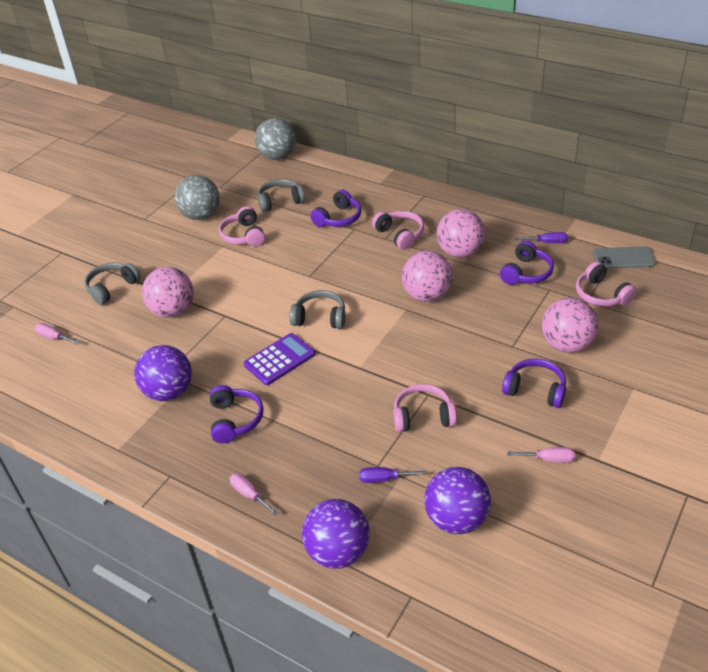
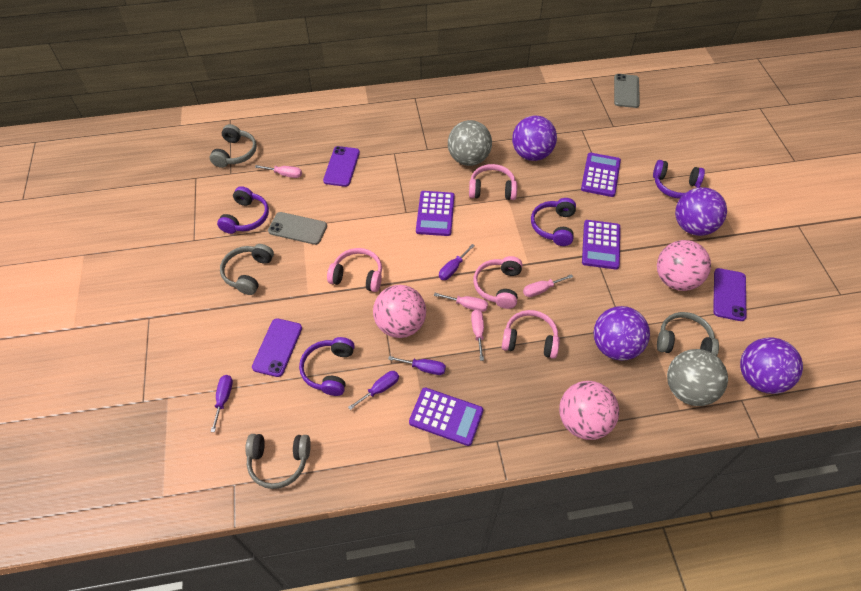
grey headphones: [85,263,141,305] [258,179,305,212] [289,290,345,329] = 3 -> [210,124,257,168] [220,244,274,295] [245,434,311,489] [657,312,719,356] = 4
grey phone: [593,246,656,269] = 1 -> [268,212,327,245] [614,74,640,108] = 2
pink ball: [142,267,194,318] [402,251,453,302] [437,209,485,258] [542,298,599,353] = 4 -> [373,285,426,338] [559,381,619,440] [657,240,711,291] = 3
pink screwdriver: [35,323,80,344] [230,473,279,515] [507,447,575,463] = 3 -> [255,165,302,178] [434,293,488,312] [471,310,484,361] [523,274,573,297] = 4
purple ball: [134,345,192,401] [302,499,369,569] [424,467,491,534] = 3 -> [512,116,557,161] [593,306,650,361] [675,187,727,236] [740,338,803,394] = 4
purple calculator: [244,333,315,385] = 1 -> [409,388,484,446] [416,191,455,236] [581,153,621,197] [582,220,620,270] = 4
purple phone: none = 0 -> [252,318,302,377] [323,146,360,187] [713,268,746,321] = 3
purple screwdriver: [359,467,426,483] [515,232,568,243] = 2 -> [211,375,233,432] [348,371,399,410] [388,356,446,375] [439,244,475,280] = 4

